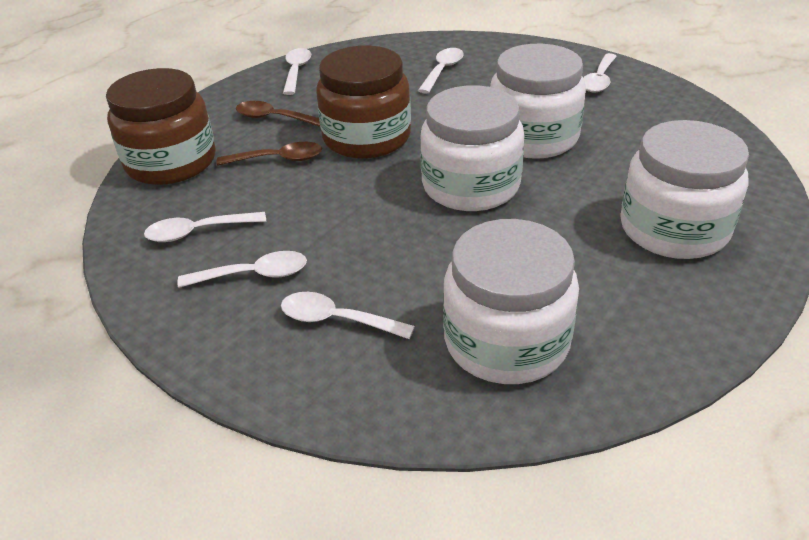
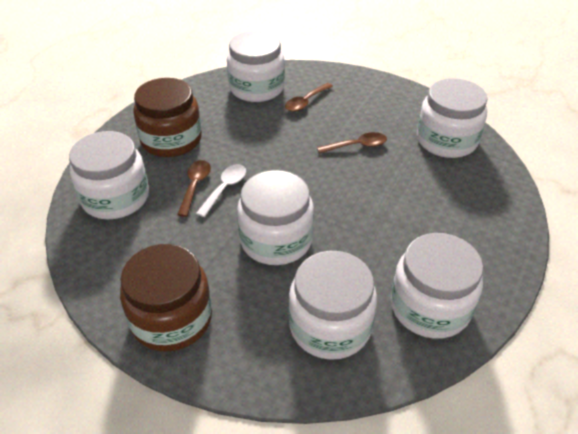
brown spoon: [216,142,322,166] [236,101,320,127] = 2 -> [177,160,211,217] [285,83,333,112] [317,132,387,154] = 3
white jar: [420,85,524,211] [443,219,579,384] [490,44,586,159] [620,120,749,259] = 4 -> [69,131,149,219] [227,30,285,102] [237,170,314,265] [288,251,377,360] [391,233,483,339] [417,78,487,158] = 6
white spoon: [144,212,266,242] [178,251,307,288] [281,292,415,339] [283,48,311,95] [418,48,464,94] [583,53,617,93] = 6 -> [196,164,246,217] = 1

